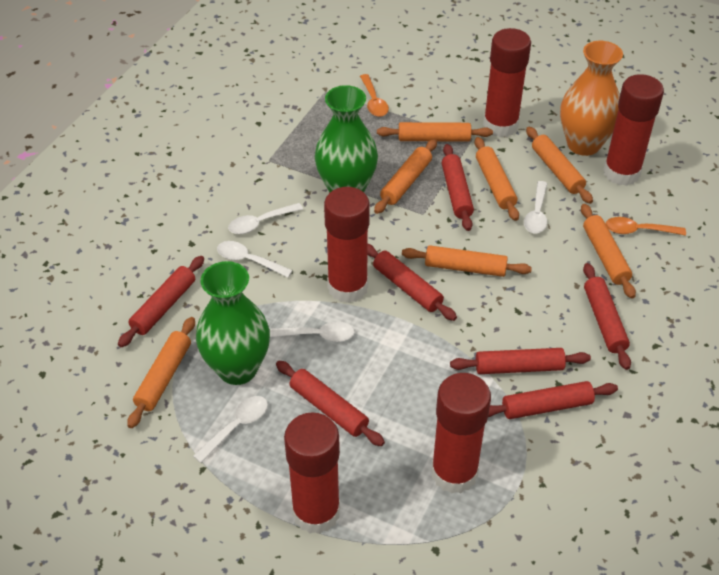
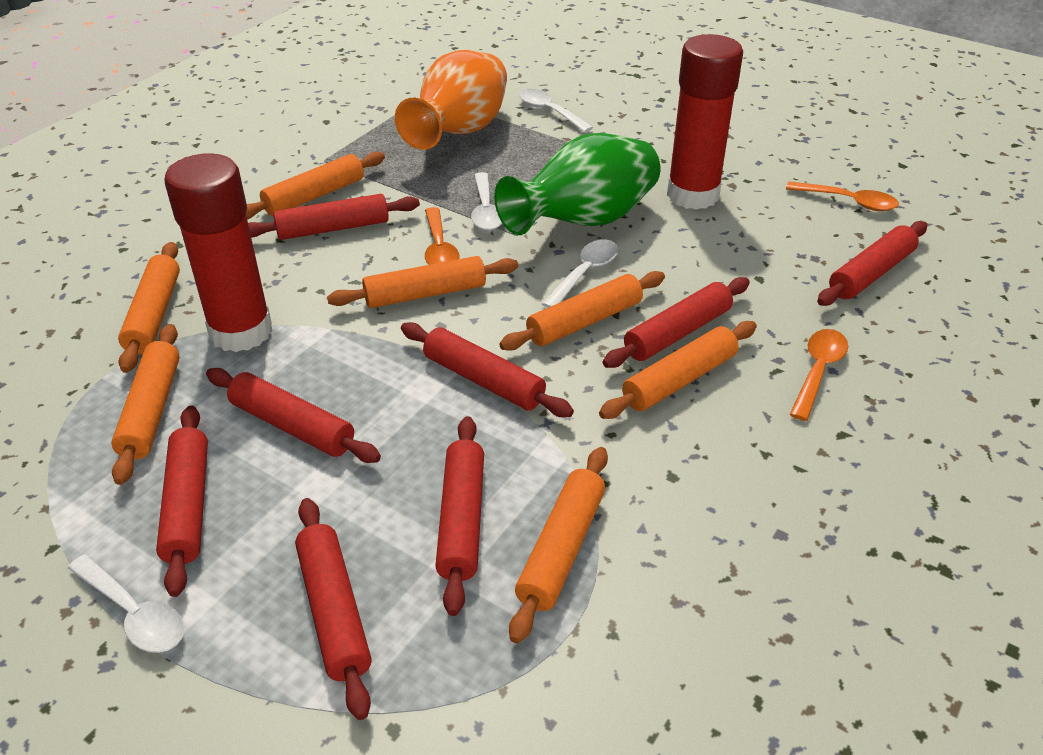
green vase: [196,261,270,385] [315,85,378,192] = 2 -> [494,133,660,235] = 1
orange spoon: [360,74,389,117] [606,217,686,236] = 2 -> [425,207,460,265] [786,181,899,211] [790,329,848,421] = 3
red glue stick: [284,412,340,534] [324,187,370,303] [431,373,491,493] [483,28,531,137] [603,74,664,186] = 5 -> [164,153,272,352] [667,34,743,210] = 2
red rolling pin: [118,256,204,347] [276,361,385,446] [367,244,457,321] [442,144,474,231] [450,348,591,374] [488,381,618,419] [583,263,631,370] = 7 -> [156,406,208,597] [206,368,381,463] [248,194,420,240] [295,498,372,720] [401,322,574,417] [435,416,484,616] [603,277,750,368] [817,221,927,306] = 8
white spoon: [193,396,268,463] [217,241,293,278] [228,203,303,234] [270,322,355,342] [524,181,547,233] = 5 -> [68,554,184,653] [471,172,502,231] [519,89,593,132] [542,239,618,308] = 4

